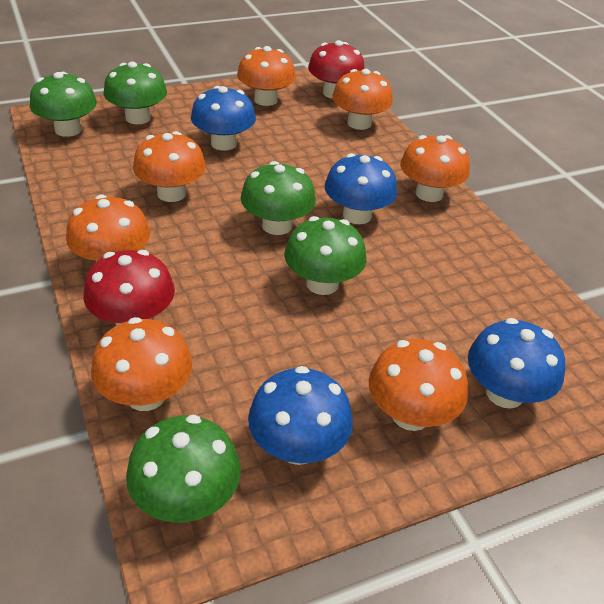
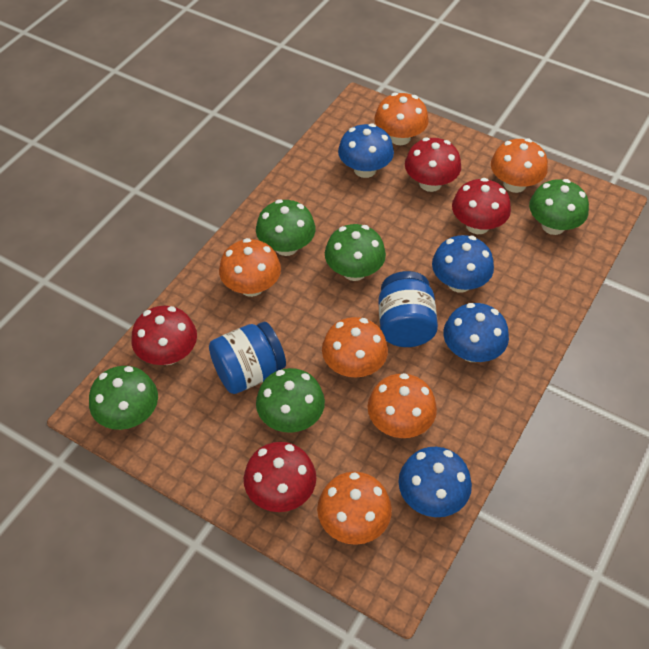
blue jar: none = 0 -> [209,322,286,394] [378,271,438,347] = 2
orange mushroom: [66,195,150,262] [91,317,192,411] [133,131,206,202] [237,46,296,106] [332,69,393,130] [369,339,468,431] [400,135,470,202] = 7 -> [219,238,281,297] [317,472,392,545] [322,317,388,378] [368,373,437,438] [374,92,429,145] [491,138,548,193] = 6
red mushroom: [83,250,175,326] [308,40,365,98] = 2 -> [131,306,197,365] [244,442,316,512] [405,137,461,192] [452,178,511,234] = 4

